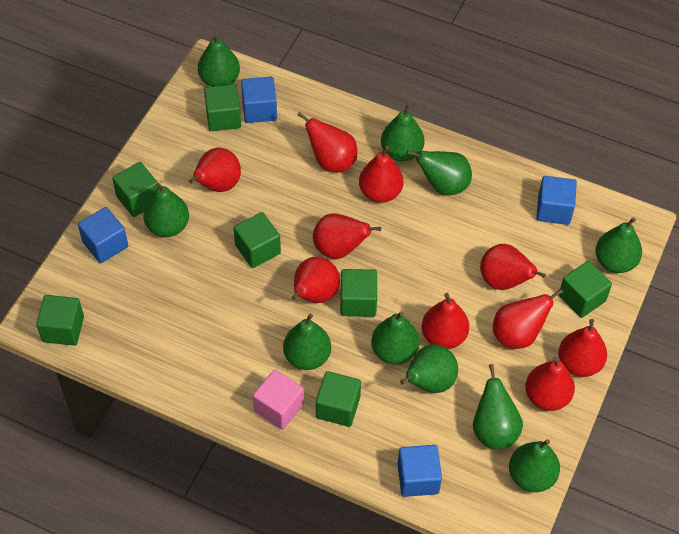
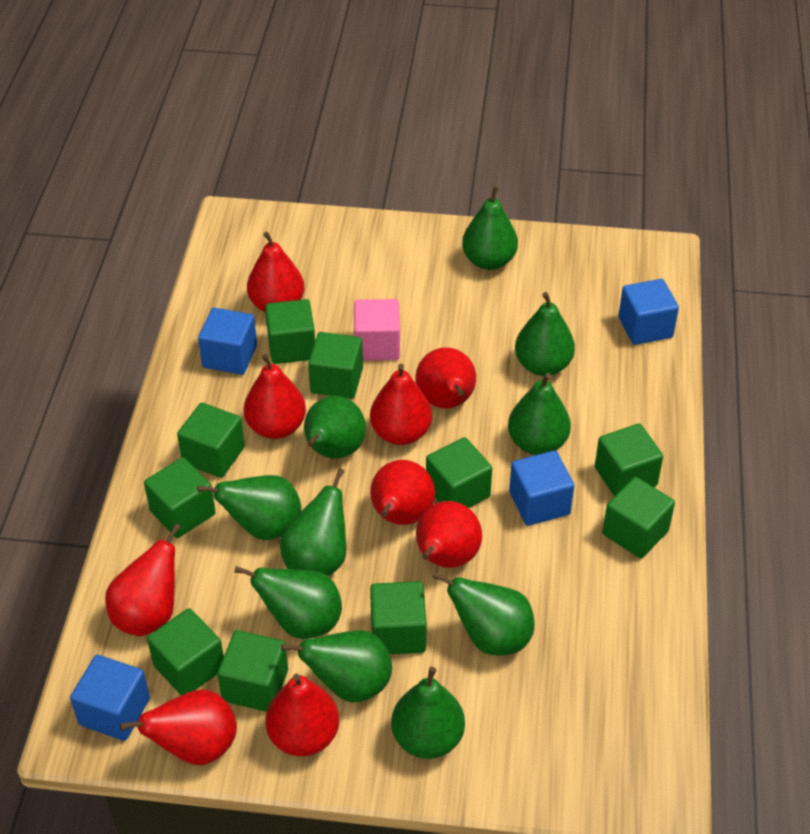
green cube: [36,295,84,346] [112,162,158,217] [204,84,241,131] [234,212,281,268] [316,371,361,427] [340,269,377,317] [559,261,612,318] = 7 -> [144,457,216,538] [147,608,224,695] [177,403,245,478] [217,630,288,712] [265,299,315,364] [308,332,363,399] [370,581,427,654] [426,437,492,508] [595,424,663,496] [602,477,675,558] = 10
red pear: [189,148,241,192] [291,257,340,303] [297,112,357,172] [313,213,381,259] [359,146,403,203] [422,293,469,349] [480,244,546,290] [493,289,563,349] [525,357,575,411] [558,319,607,377] = 10 -> [105,524,181,636] [120,690,237,765] [244,354,306,439] [247,232,304,313] [266,674,339,756] [370,364,432,445] [370,460,435,525] [415,347,476,408] [416,501,482,568] = 9

